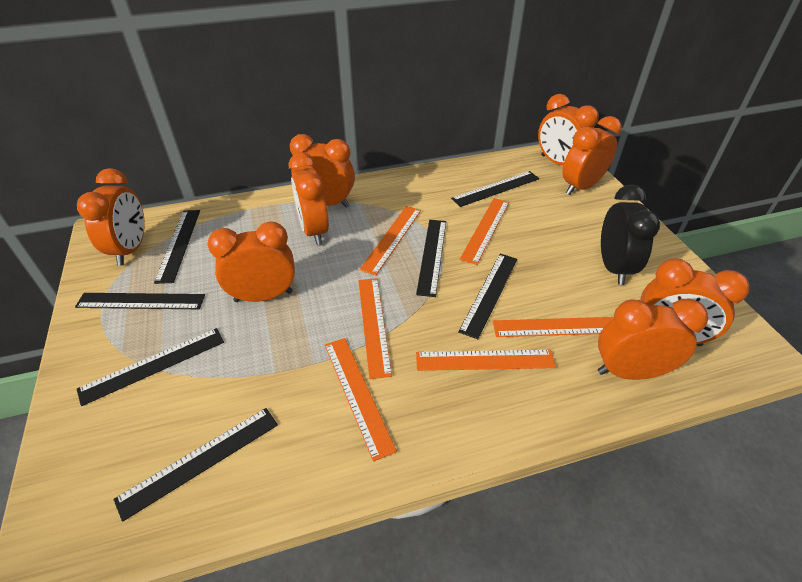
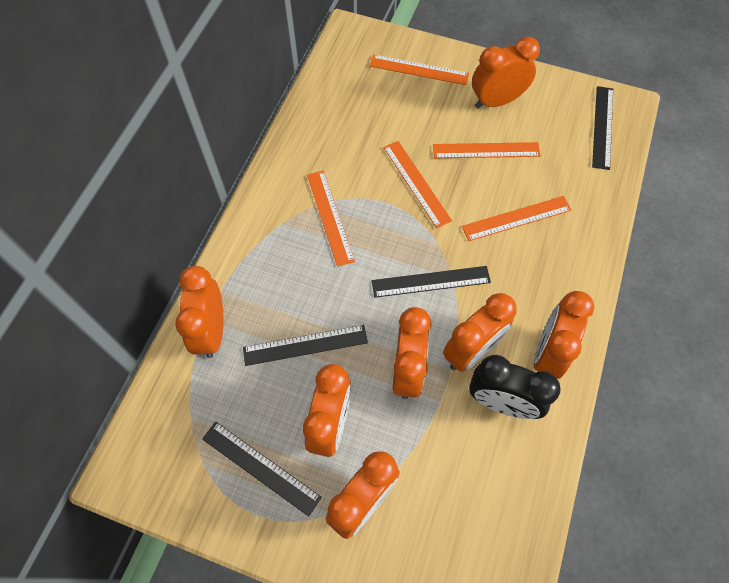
black ruler: [75,293,205,309] [77,328,224,406] [113,408,278,522] [154,210,200,284] [416,220,446,297] [451,171,539,207] [458,254,518,339] = 7 -> [202,422,322,516] [243,325,368,366] [372,266,491,298] [592,86,613,170] = 4
orange clock: [77,168,145,266] [207,221,295,302] [289,152,329,245] [290,134,355,207] [538,94,599,165] [562,116,621,195] [598,299,708,380] [641,258,749,346] = 8 -> [175,266,223,358] [303,364,351,457] [326,451,400,539] [392,307,432,399] [443,293,517,372] [472,36,540,109] [534,291,594,379] = 7
orange ruler: [325,338,397,462] [358,278,392,379] [359,206,421,275] [416,350,556,371] [460,198,509,265] [493,317,614,337] = 6 -> [307,170,355,267] [369,54,469,85] [383,141,452,228] [433,142,541,158] [462,196,571,241] = 5

